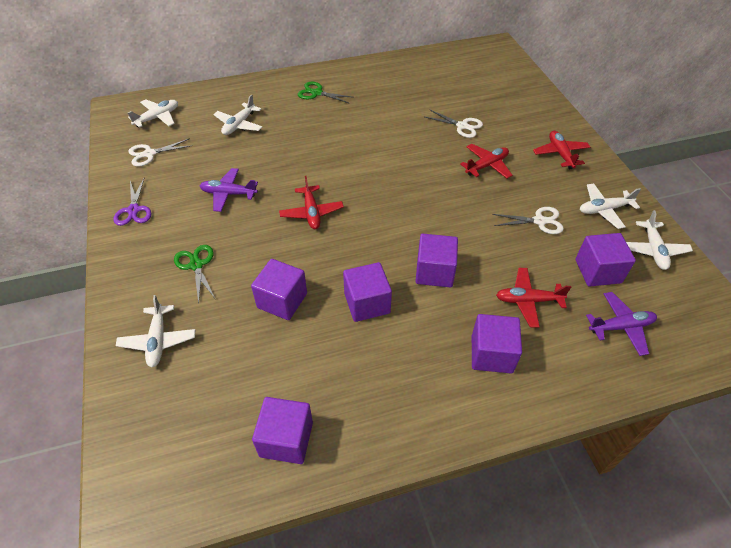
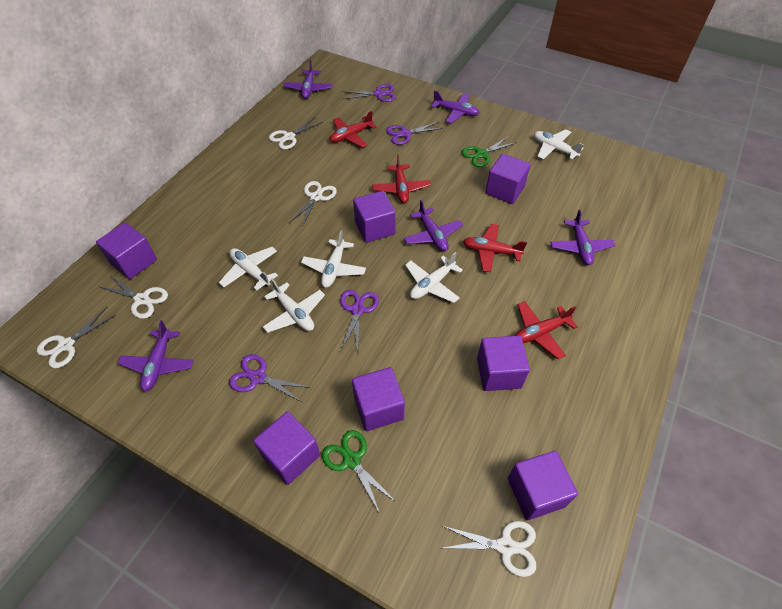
purple cube: [251,259,307,320] [252,397,313,464] [343,262,392,322] [415,234,458,287] [472,314,522,373] [575,233,636,286] = 6 -> [96,222,157,279] [253,411,320,485] [352,367,405,431] [353,191,396,243] [477,336,530,391] [486,154,531,204] [508,451,578,520] = 7
purple plane: [200,168,258,212] [586,292,657,356] = 2 -> [118,320,194,392] [283,60,333,99] [404,200,463,251] [431,90,479,124] [550,209,615,265] = 5
purple scissors: [113,178,151,226] = 1 -> [229,354,311,402] [340,290,379,352] [343,84,396,102] [386,122,444,145] = 4
white scissors: [128,138,192,167] [425,109,483,138] [492,207,564,234] = 3 -> [37,307,116,369] [100,275,168,319] [269,117,323,150] [289,181,337,227] [443,521,536,577] = 5

